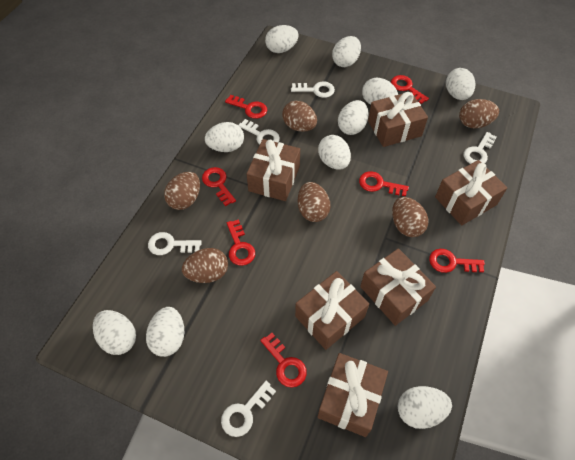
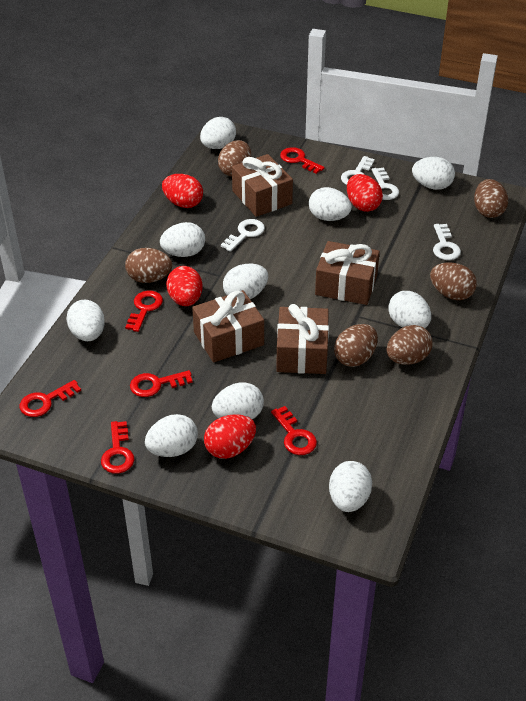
brown gift: [247,139,300,201] [295,271,369,350] [318,353,388,437] [360,248,436,326] [368,92,428,147] [435,160,507,225] = 6 -> [192,290,264,363] [232,154,293,217] [276,304,329,374] [315,241,380,305] = 4
red egg: none = 0 -> [162,174,203,208] [166,266,203,306] [204,414,256,459] [347,174,383,212] = 4
red key: [202,167,236,206] [225,95,267,119] [227,219,255,266] [260,333,307,388] [359,171,409,196] [391,75,429,104] [429,249,485,273] = 7 -> [20,380,81,417] [101,421,134,474] [125,291,163,332] [130,370,193,397] [271,406,317,455] [280,147,325,174] = 6
white key: [148,232,202,255] [221,381,276,437] [238,119,280,145] [291,82,335,98] [463,132,497,164] = 5 -> [221,219,265,252] [341,156,375,185] [372,167,399,200] [433,224,461,260] = 4

